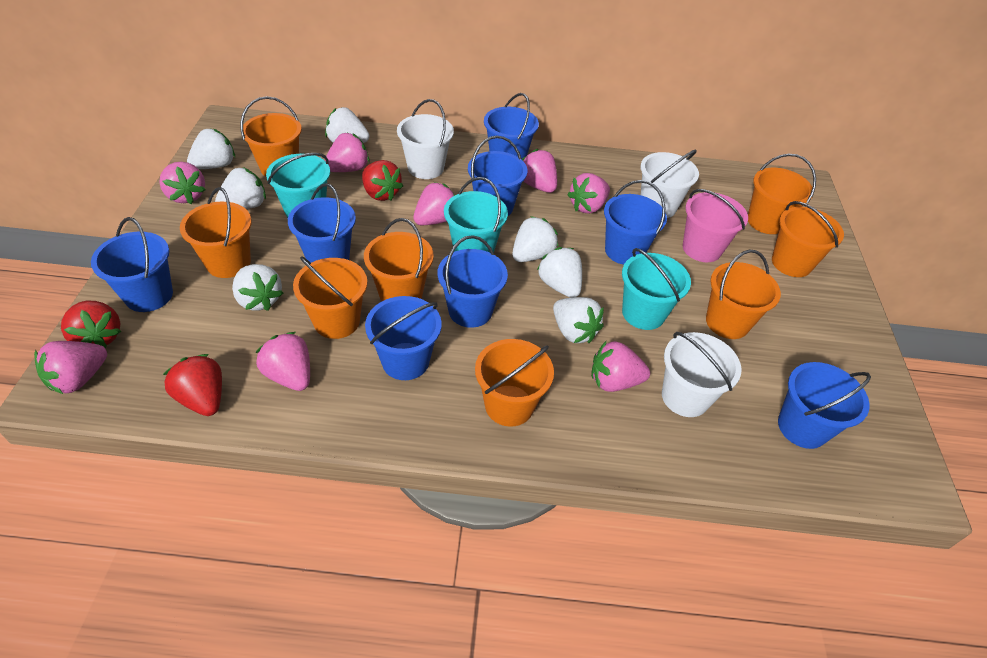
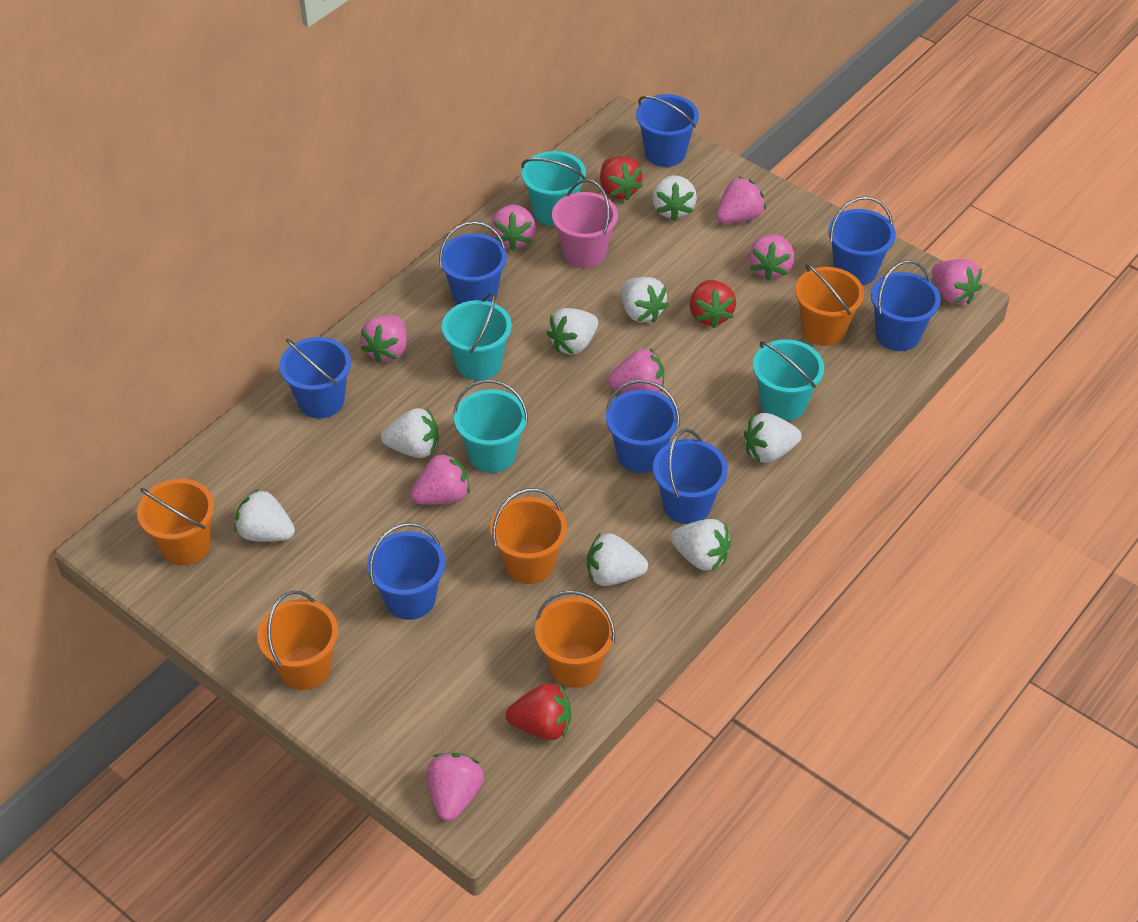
orange bucket: [180,187,252,278] [240,96,302,177] [293,256,367,339] [364,218,434,301] [475,339,554,427] [706,250,781,339] [748,154,816,234] [772,201,844,277] = 8 -> [137,479,214,565] [257,591,338,690] [490,488,567,584] [535,590,615,688] [795,264,864,346] = 5
turquoise bucket: [266,153,330,218] [444,177,508,253] [622,248,691,330] = 3 -> [442,292,512,380] [453,380,528,473] [521,151,586,226] [753,339,824,421] = 4
white bucket: [397,99,454,179] [640,149,699,218] [662,332,742,417] = 3 -> none = 0
white strawberry: [187,129,235,169] [215,167,266,209] [232,264,283,311] [325,107,369,143] [512,216,558,262] [537,247,582,298] [553,297,604,343] = 7 -> [234,489,295,542] [381,408,439,458] [546,308,598,355] [587,533,648,586] [620,277,668,322] [652,175,697,221] [670,519,731,571] [744,413,802,463] = 8

